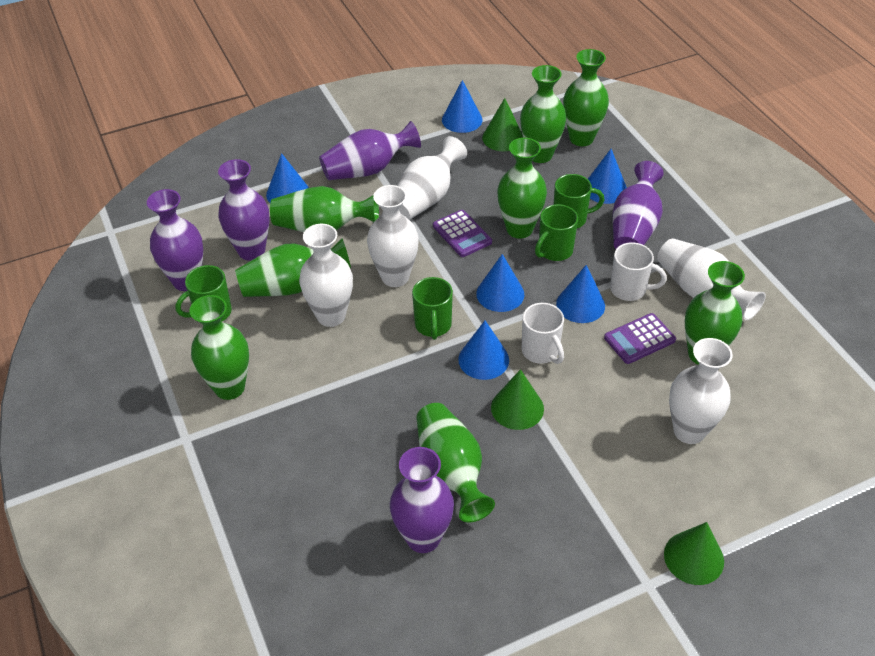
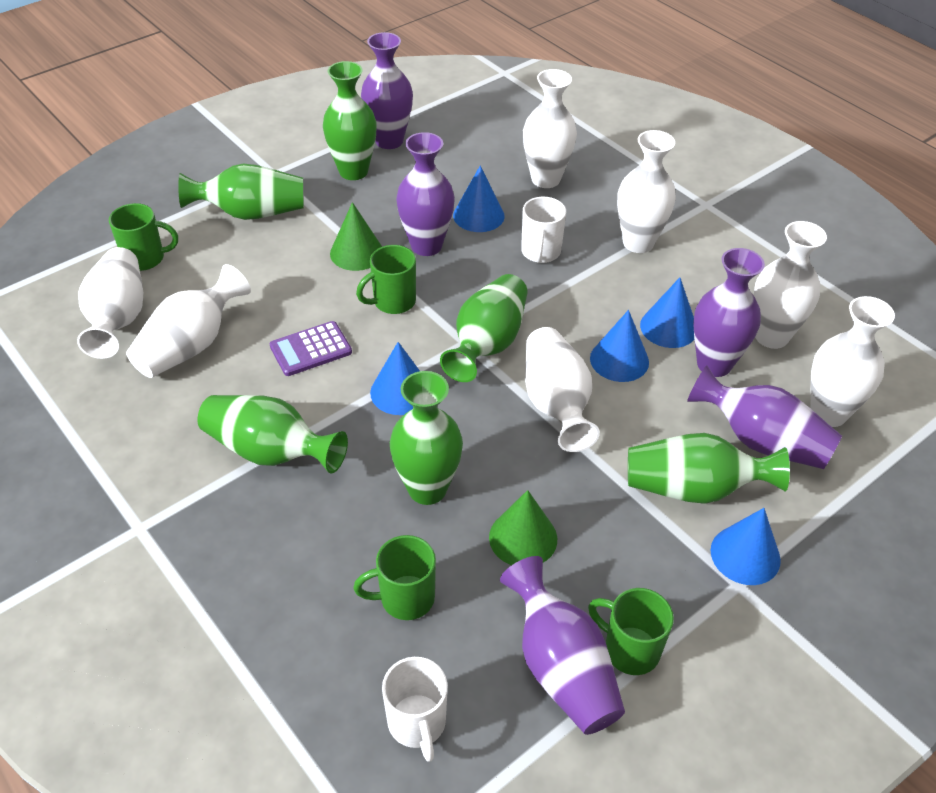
blue cone: [266,153,309,203] [442,80,482,133] [458,320,509,380] [476,254,524,312] [556,265,605,323] [588,149,627,204] = 6 -> [370,342,420,415] [453,166,505,232] [590,310,649,382] [640,277,694,348] [710,508,781,585] = 5
green cone: [482,98,523,151] [491,369,544,430] [664,522,724,585] = 3 -> [330,202,382,271] [489,490,557,565] = 2
green vase: [189,295,249,400] [235,238,351,297] [270,186,379,232] [416,403,495,522] [497,138,547,239] [520,65,566,163] [563,49,609,146] [685,261,745,365] = 8 -> [178,163,304,220] [198,395,348,473] [323,61,377,180] [390,371,463,505] [440,274,528,382] [628,433,790,504] = 6
purple calculator: [433,210,492,257] [604,313,676,364] = 2 -> [270,321,352,376] = 1
white vase: [299,224,353,327] [367,185,419,287] [397,136,467,220] [657,238,766,320] [669,338,733,444] = 5 -> [77,247,143,359] [126,264,251,378] [523,69,577,188] [525,327,600,452] [617,130,676,253] [753,221,827,349] [810,296,895,427] = 7

